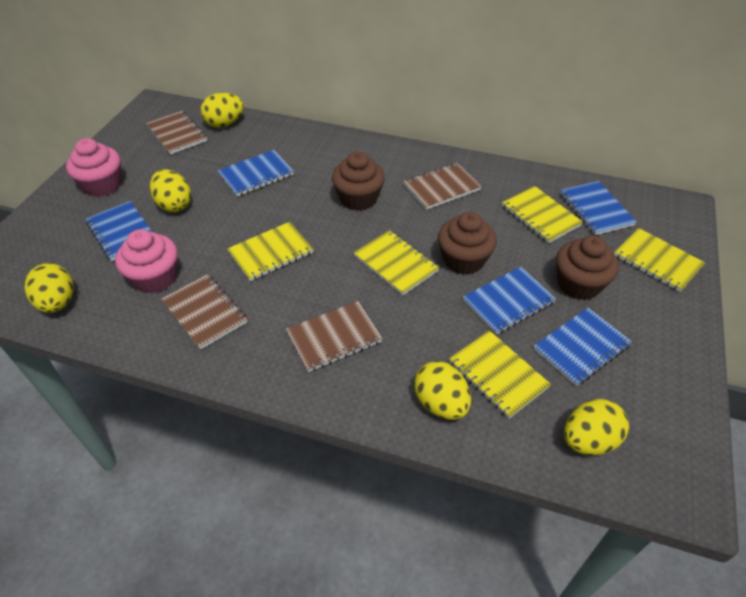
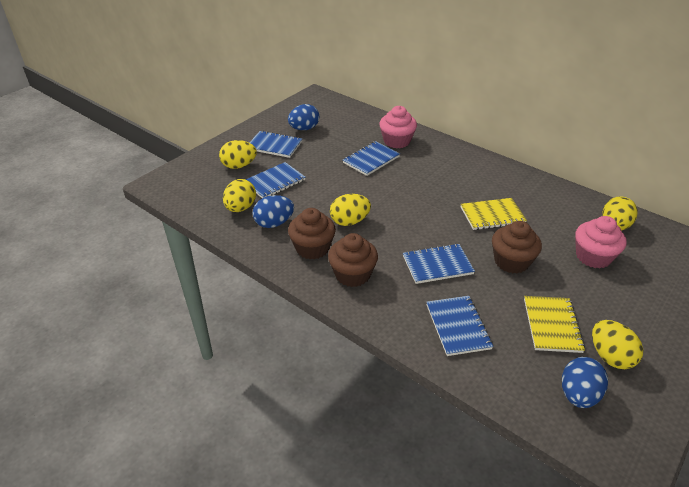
blue egg: none = 0 -> [253,195,294,228] [288,104,319,130] [562,357,608,408] = 3
brown notebook: [146,111,208,155] [161,274,247,350] [286,301,383,372] [403,163,482,210] = 4 -> none = 0
yellow notebook: [227,222,314,281] [353,230,439,295] [449,330,551,419] [502,186,583,243] [614,228,705,292] = 5 -> [461,198,527,230] [524,296,585,353] = 2

